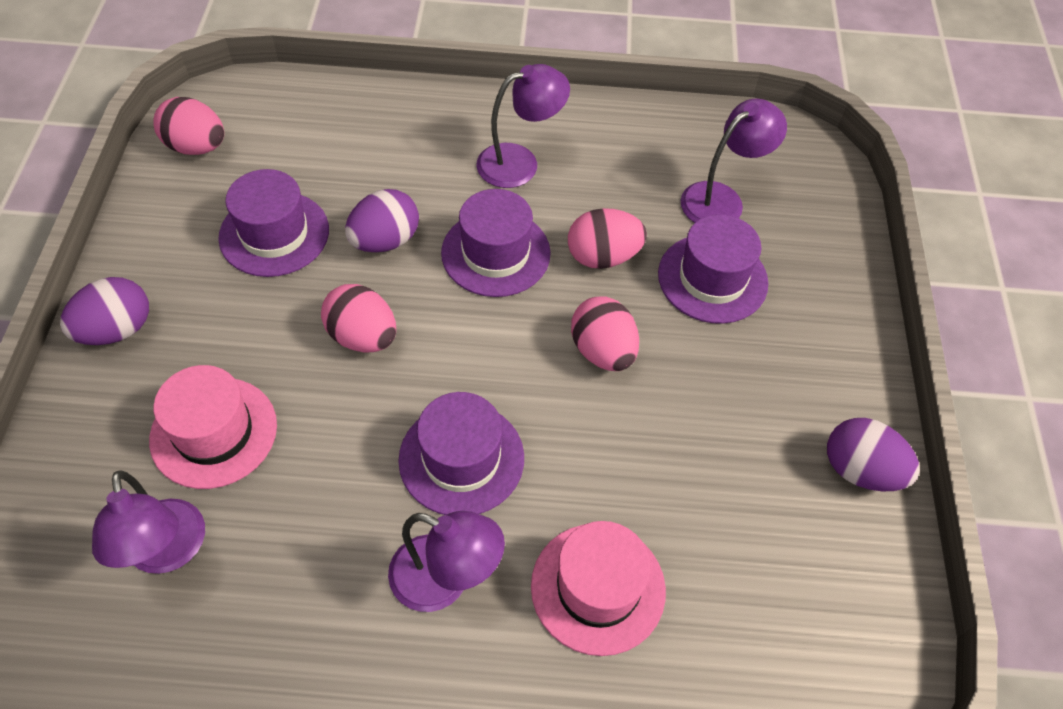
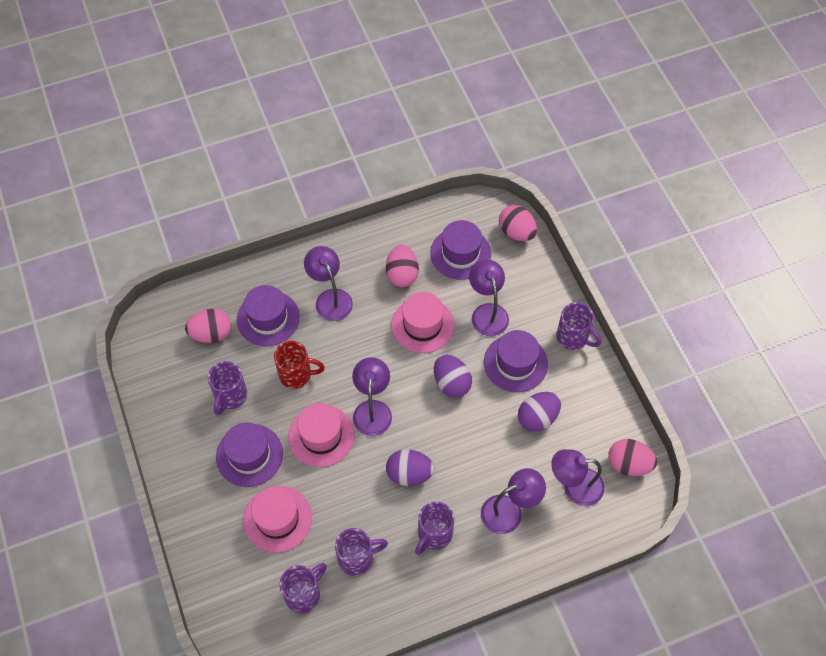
pink hat: [149,365,277,489] [531,521,666,656] = 2 -> [243,486,312,553] [288,403,355,467] [391,292,454,353] = 3
purple lamp: [92,471,205,574] [388,511,505,612] [476,64,570,188] [681,99,787,223] = 4 -> [304,246,353,321] [352,357,392,436] [469,259,509,336] [481,468,546,534] [551,449,605,506] = 5
purple mug: none = 0 -> [208,361,247,416] [279,563,327,613] [335,528,388,576] [415,502,454,555] [556,302,602,350] = 5
red mug: none = 0 -> [274,341,325,389] = 1

